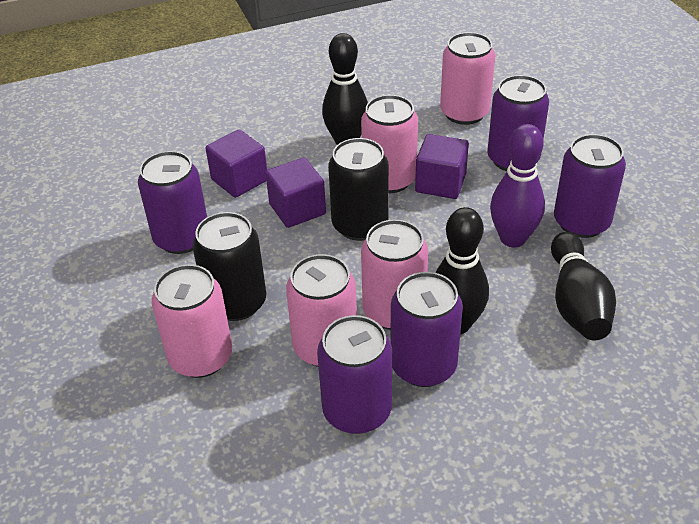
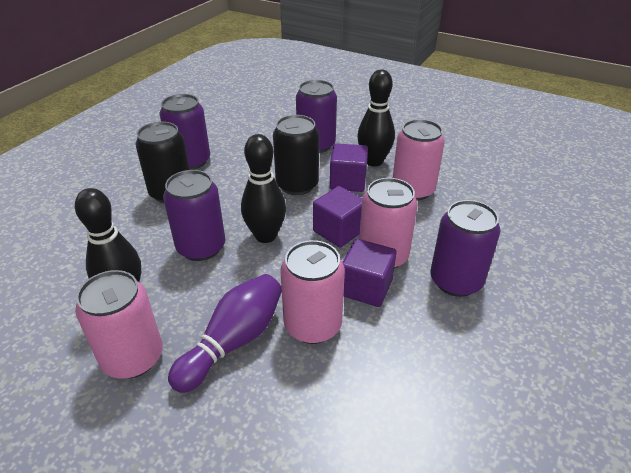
pink can: [152,264,232,378] [286,254,357,367] [361,95,418,193] [361,219,429,330] [440,32,495,125] = 5 -> [75,270,163,379] [280,240,345,344] [359,178,418,269] [393,119,445,201] = 4
purple can: [138,151,207,254] [317,315,392,434] [391,272,463,387] [487,75,549,171] [554,134,626,238] = 5 -> [160,94,210,170] [163,170,225,261] [296,80,337,153] [431,200,500,297] = 4

